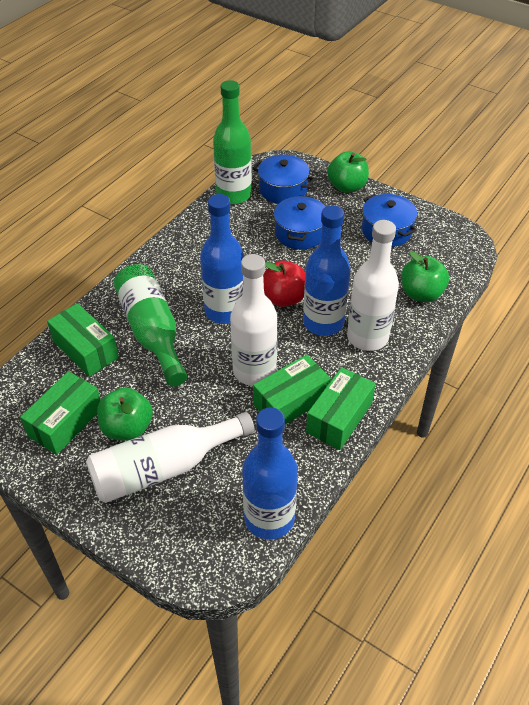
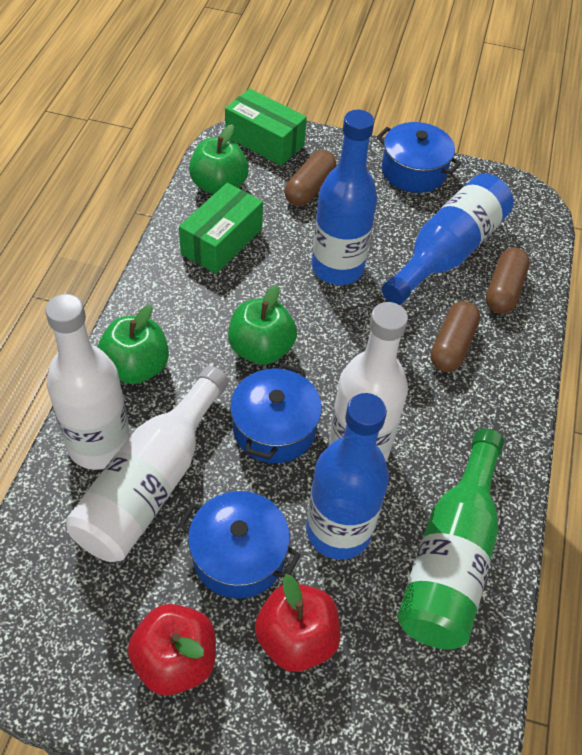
brown capsule: none = 0 -> [284,150,336,206] [430,301,480,372] [486,248,530,314] = 3
green bottle: [114,264,187,387] [213,80,252,204] = 2 -> [397,429,504,650] = 1
green box: [20,371,101,455] [47,303,119,377] [253,355,331,424] [306,367,375,450] = 4 -> [179,183,263,274] [225,89,307,166] = 2
red apple: [263,260,306,307] = 1 -> [128,604,216,695] [255,574,341,672] = 2

